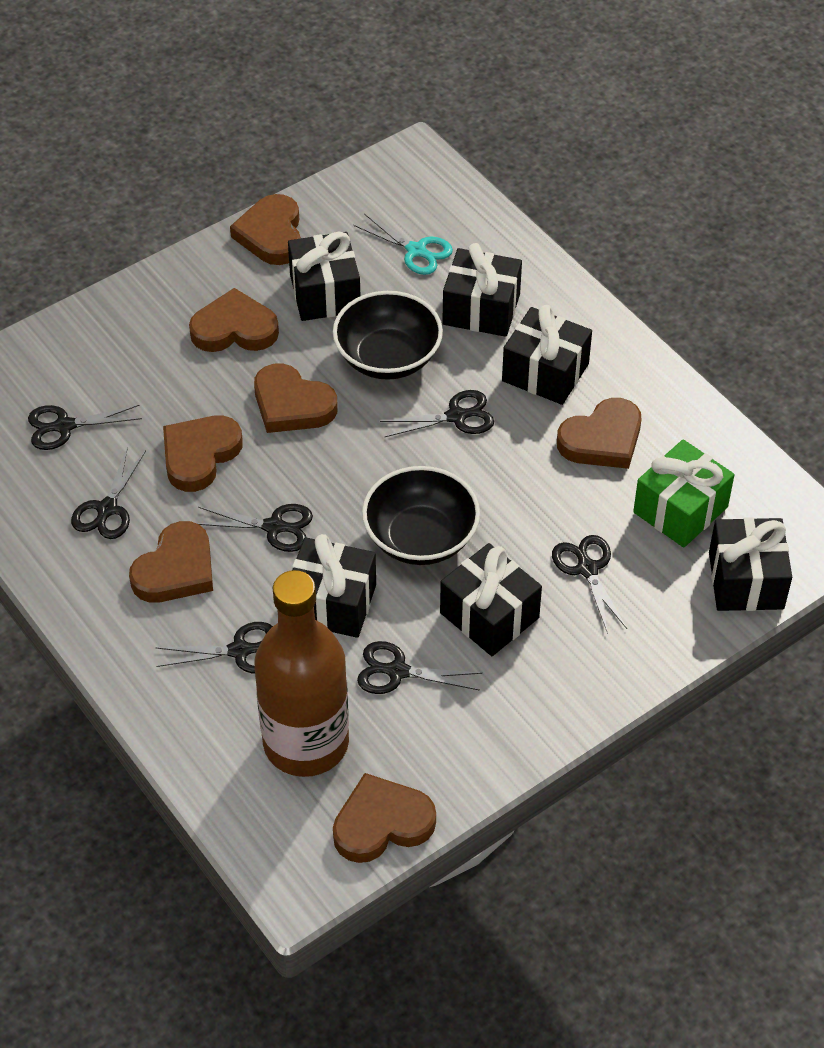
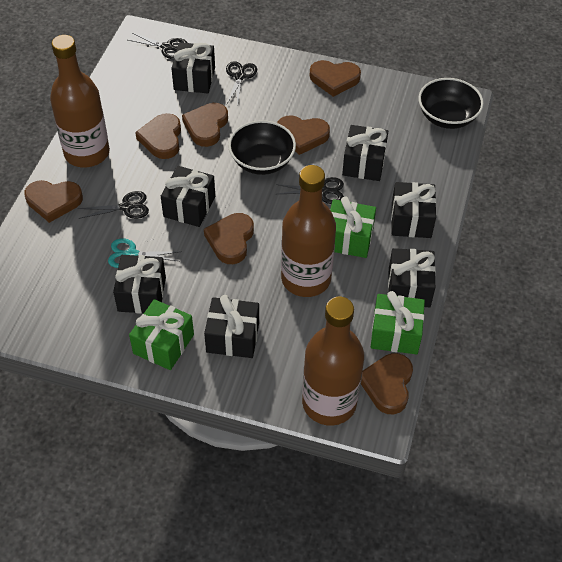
black gift: [288,231,360,321] [292,534,376,638] [440,543,542,656] [442,243,522,337] [502,305,592,405] [709,517,792,611] = 6 -> [113,255,166,314] [161,166,215,227] [171,42,215,93] [204,295,259,358] [342,125,388,181] [388,248,436,307] [391,182,436,238] = 7
black scissors: [28,405,142,450] [71,447,146,539] [156,622,273,674] [197,504,313,552] [357,641,483,694] [380,390,494,437] [552,535,627,634] = 7 -> [78,191,149,219] [128,33,187,59] [226,61,257,105] [276,177,344,204] = 4
brown bottle: [254,570,349,777] = 1 -> [50,35,110,168] [281,165,336,297] [302,297,364,426] = 3
green gift: [633,439,734,548] = 1 -> [129,299,194,370] [330,196,376,258] [371,291,425,354] = 3

